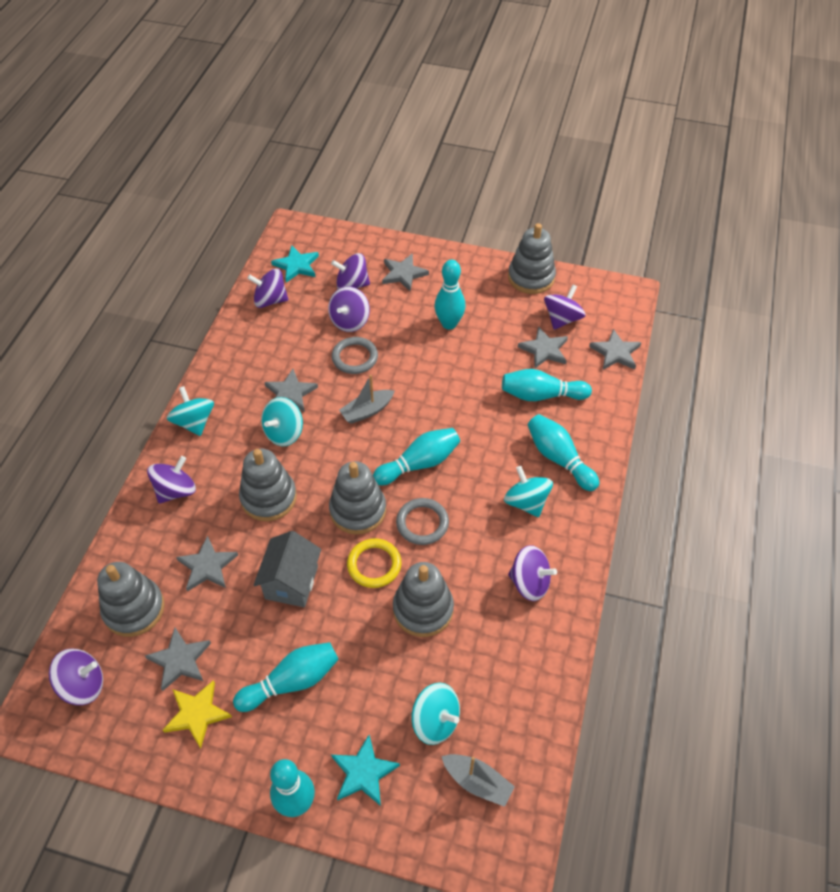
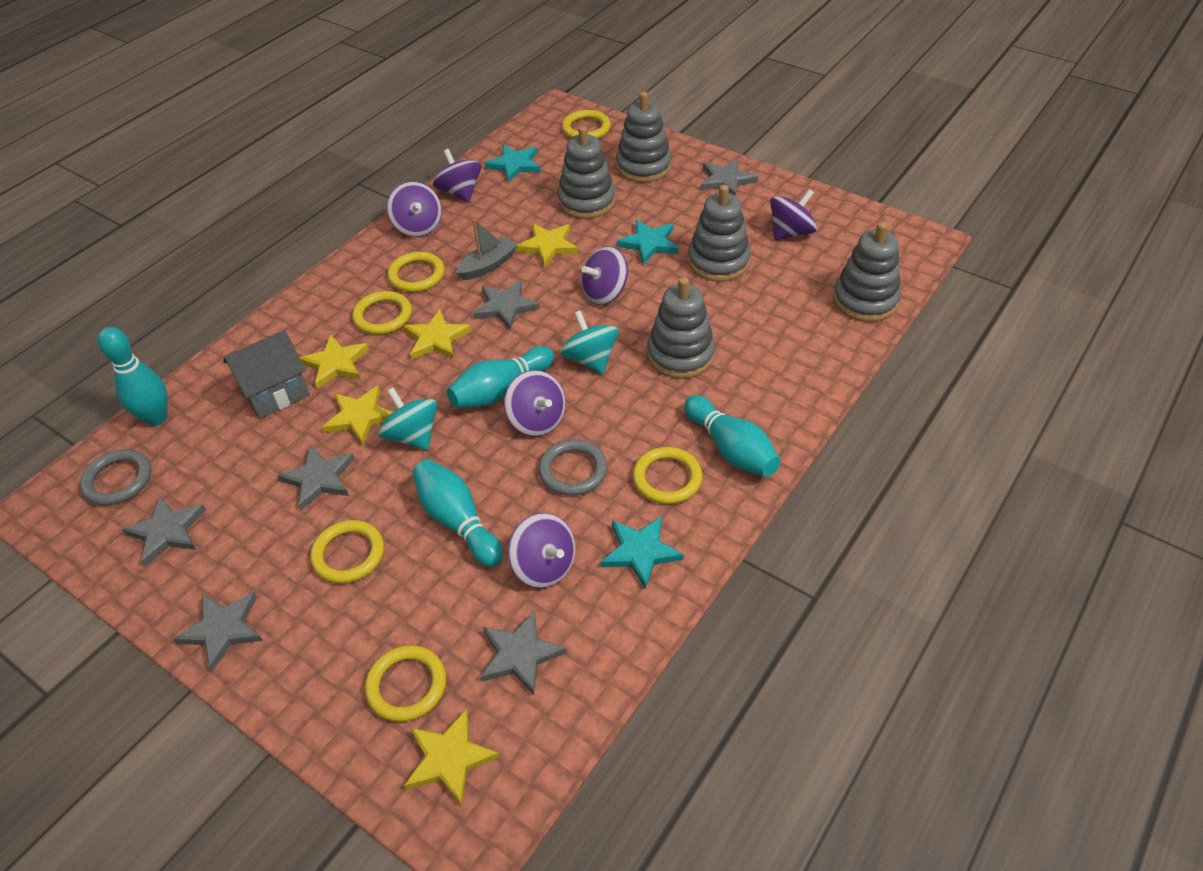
grey boat: [339,375,394,424] [442,754,515,807] = 2 -> [456,219,517,280] = 1
purple spinning top: [49,648,103,705] [147,456,196,503] [247,268,288,308] [328,287,370,332] [331,253,370,289] [508,545,557,601] [544,285,586,330] = 7 -> [387,182,442,237] [433,149,481,202] [504,370,566,436] [508,513,575,588] [582,247,628,305] [770,189,817,240] = 6
turquoise bowling pin: [233,642,339,712] [270,759,315,817] [373,428,460,485] [434,260,466,330] [502,369,592,401] [528,414,599,491] = 6 -> [98,327,168,426] [412,459,503,567] [447,346,554,408] [684,395,781,477] = 4
turquoise spinning top: [167,386,214,436] [261,397,303,446] [411,683,460,745] [504,466,553,517] = 4 -> [379,388,438,450] [560,310,619,374] = 2
turquoise star: [271,245,319,283] [331,735,400,806] = 2 -> [485,144,541,182] [601,516,684,589] [617,220,679,264] = 3
yellow ring: [347,538,401,588] = 1 -> [310,520,384,583] [352,291,412,335] [365,645,446,722] [387,252,445,292] [562,110,611,139] [633,447,702,504] = 6
yellow star: [163,680,232,748] = 1 -> [299,335,369,389] [322,385,393,445] [403,309,471,360] [404,709,499,806] [516,224,578,267] = 5

